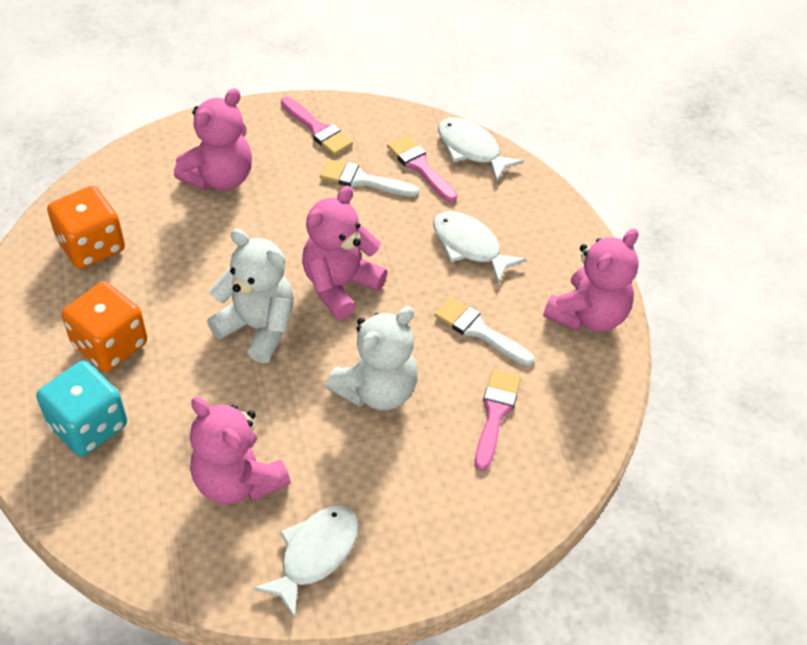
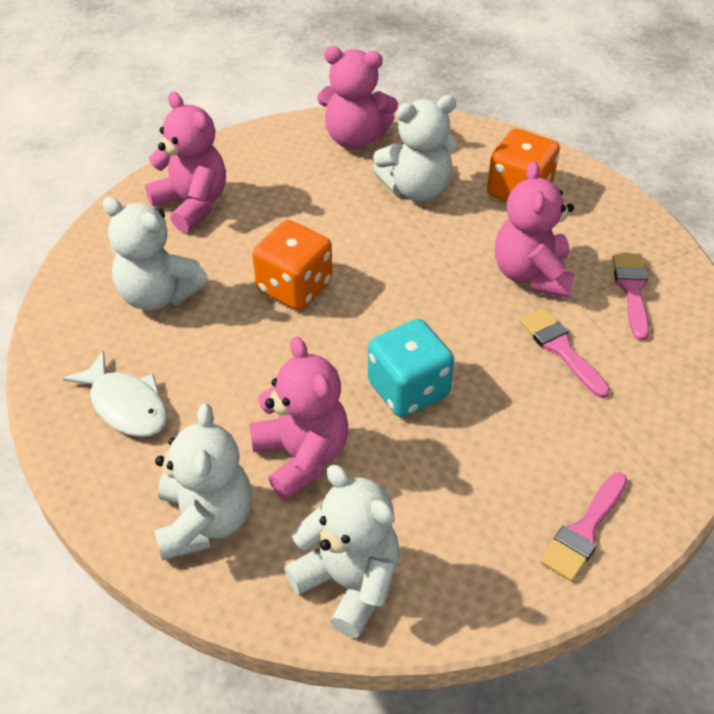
white brush: [320,159,419,197] [435,297,535,366] = 2 -> none = 0
white fish: [253,505,359,618] [433,211,527,284] [438,117,524,182] = 3 -> [62,351,168,437] = 1
white teddy bear: [207,229,294,363] [325,306,418,410] = 2 -> [102,197,209,311] [154,403,252,561] [284,465,400,638] [373,95,456,202] = 4

